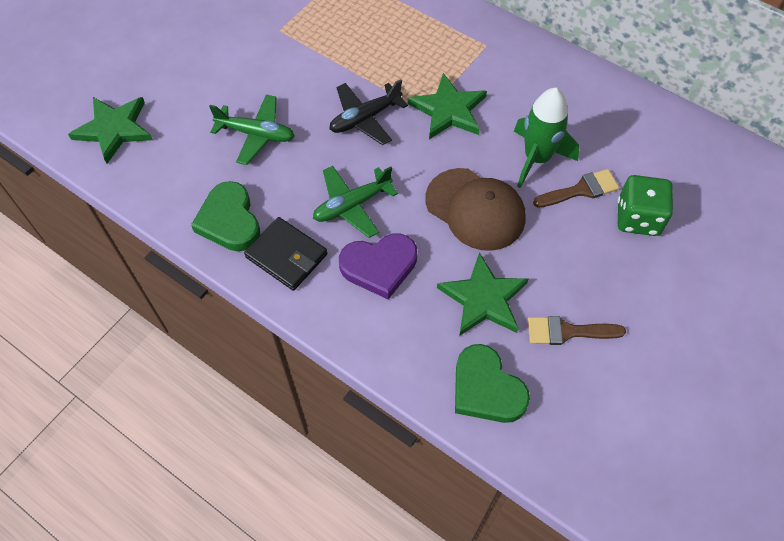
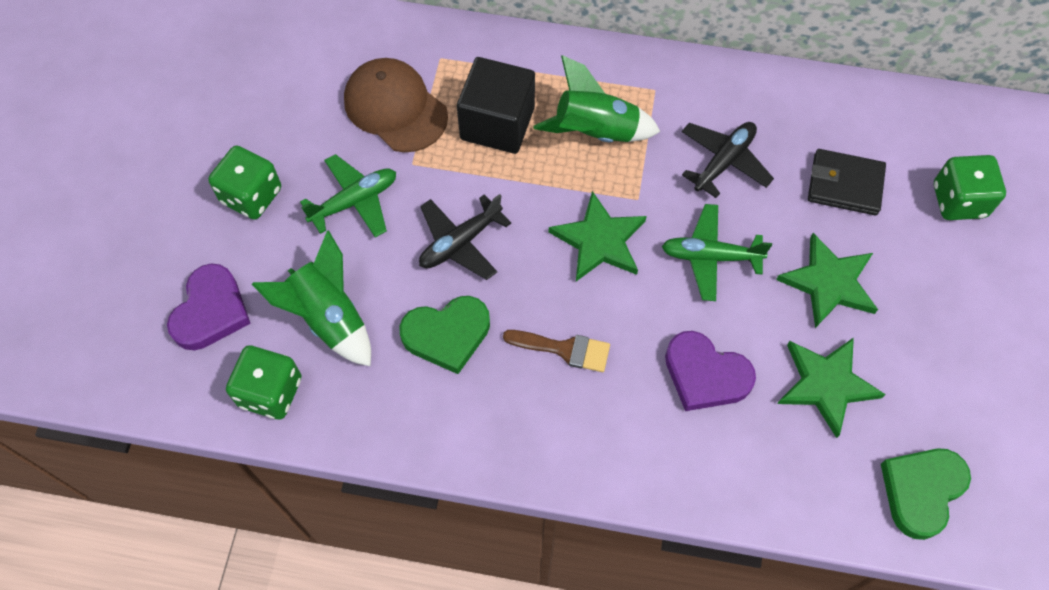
black cube: none = 0 -> [457,57,535,154] = 1
black plane: [329,79,408,145] = 1 -> [419,194,511,280] [682,122,774,198] = 2
brown brush: [528,316,626,345] [533,169,619,208] = 2 -> [503,330,610,372] = 1
green dice: [618,175,673,236] = 1 -> [208,146,281,220] [226,345,302,420] [934,155,1006,220] = 3
green rocket: [514,88,579,188] = 1 -> [252,230,371,366] [533,55,661,142] = 2
purple heart: [339,233,417,299] = 1 -> [167,263,251,350] [665,331,756,411] = 2

